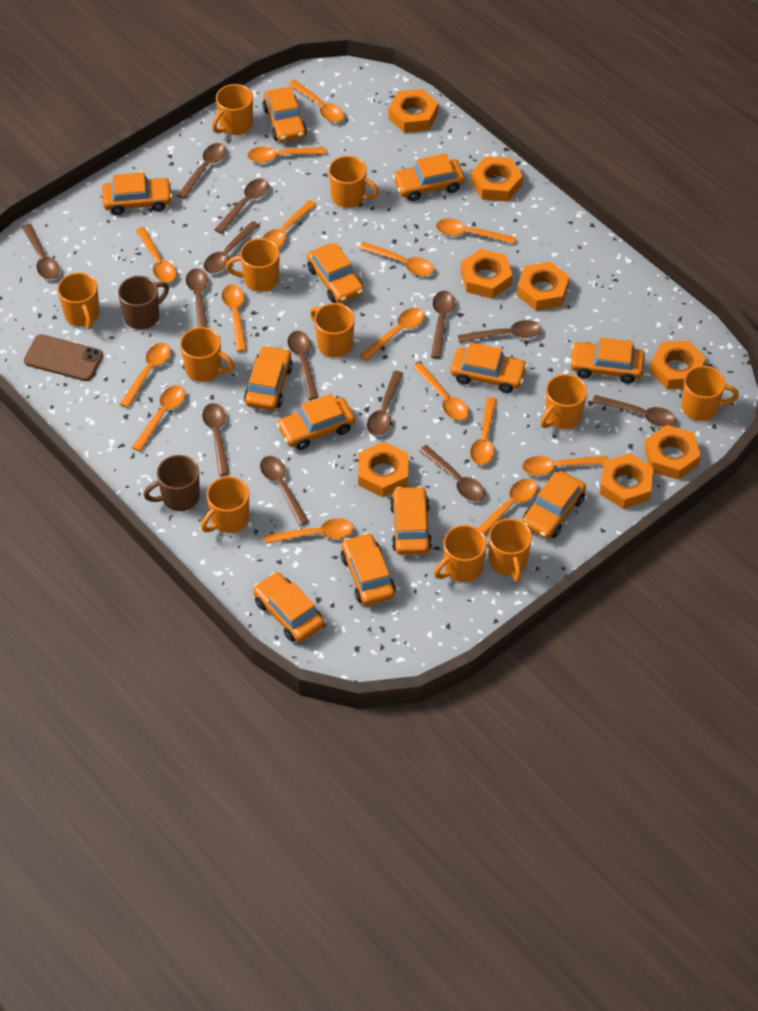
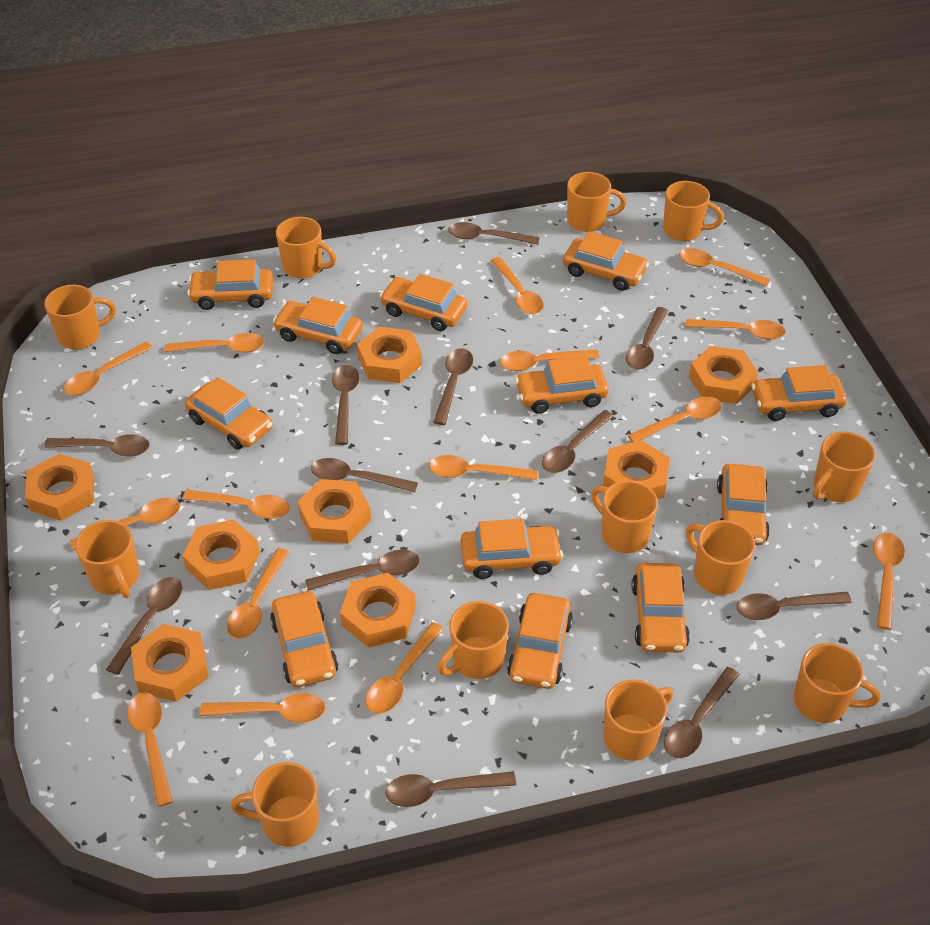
brown mug: [118,276,169,330] [144,455,200,511] = 2 -> none = 0
brown phone: [24,334,103,381] = 1 -> none = 0
brown spoon: [22,224,60,279] [177,143,226,199] [186,268,208,328] [202,403,229,476] [204,221,259,273] [214,179,269,234] [260,456,309,526] [288,331,318,400] [367,371,403,435] [419,445,485,501] [431,291,455,359] [458,320,541,343] [592,395,676,427] = 13 -> [44,434,150,457] [106,577,182,675] [305,550,420,591] [311,458,418,492] [332,365,360,445] [386,771,516,807] [433,348,473,425] [448,222,540,245] [542,410,614,473] [626,307,668,370] [664,667,740,758] [737,592,852,620] = 12
orange mug: [57,273,99,329] [180,327,235,382] [201,476,249,533] [212,84,253,135] [226,238,280,292] [310,303,355,357] [328,156,379,208] [434,525,487,582] [489,518,532,582] [540,374,587,429] [682,366,739,421] = 11 -> [44,285,116,349] [75,520,139,598] [231,762,319,847] [276,217,336,279] [438,601,509,679] [567,172,626,232] [591,480,658,553] [603,679,673,761] [663,181,724,241] [686,520,755,595] [794,643,880,723] [813,432,875,502] = 12

